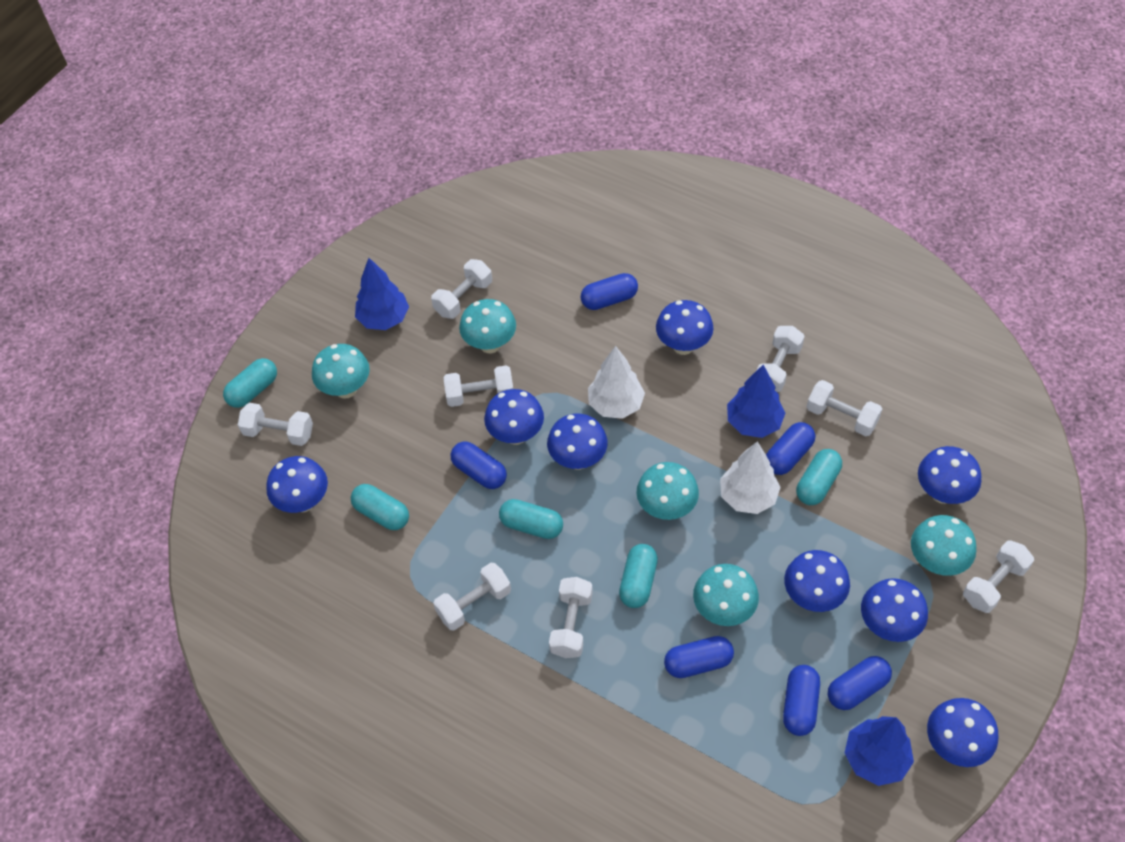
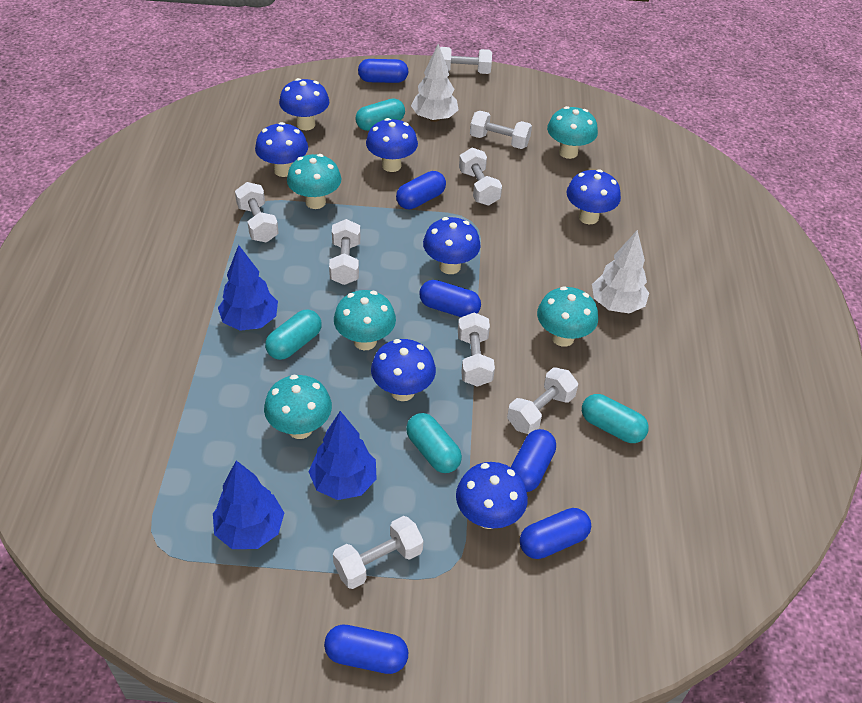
blue mushroom: [266,456,328,513] [484,389,544,445] [547,414,608,470] [656,300,713,355] [784,550,850,612] [861,578,928,642] [918,446,981,504] [927,698,998,767] = 8 -> [255,122,308,177] [279,78,329,130] [366,118,418,172] [371,339,436,401] [423,217,481,274] [456,462,528,529] [566,169,621,224] = 7
turquoise capsule: [223,358,277,408] [351,484,409,530] [499,499,563,539] [619,544,658,608] [796,449,842,505] = 5 -> [265,309,322,360] [356,98,405,131] [406,413,462,473] [582,394,649,443] = 4

